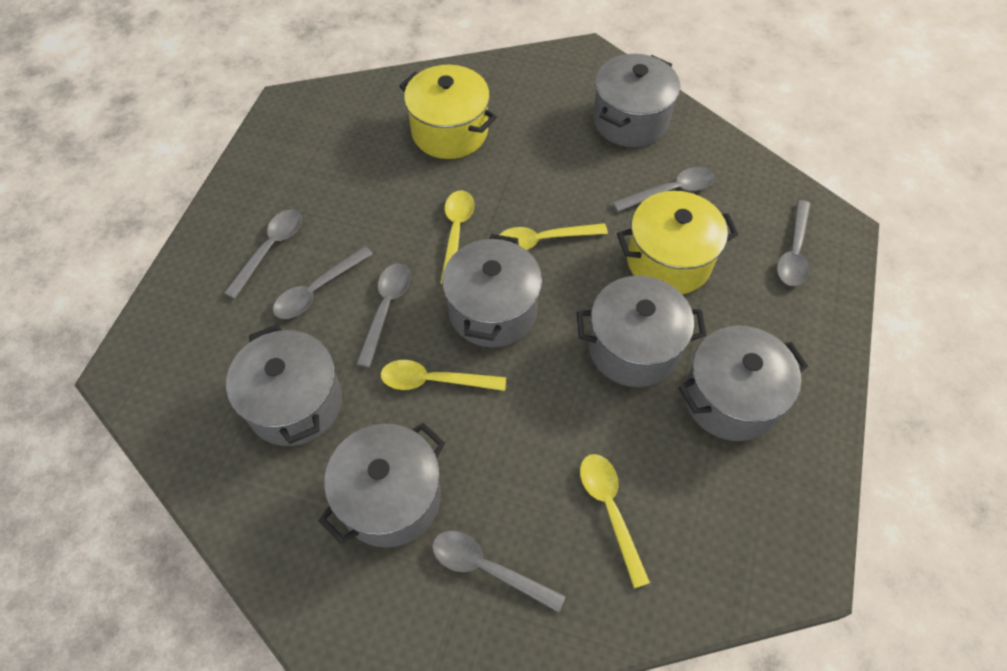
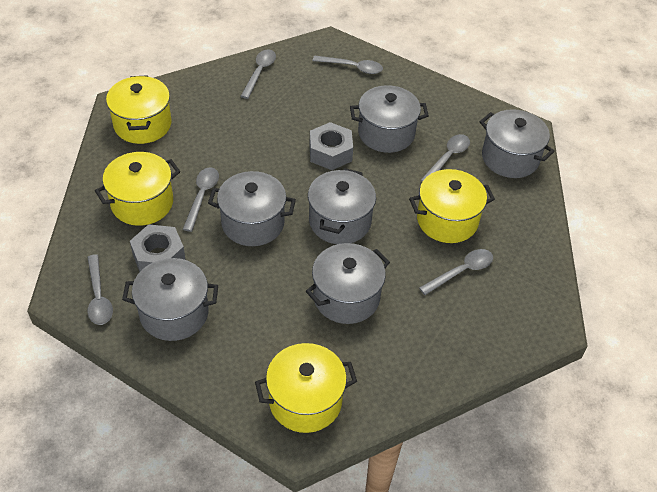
grey nut: none = 0 -> [130,224,186,272] [309,122,353,170] = 2
yellow pot: [399,65,497,159] [617,191,738,295] = 2 -> [95,152,180,226] [106,75,172,144] [255,343,357,433] [409,169,495,243] = 4
yellow spoon: [381,360,506,391] [440,190,474,284] [500,223,608,250] [580,454,650,589] = 4 -> none = 0

